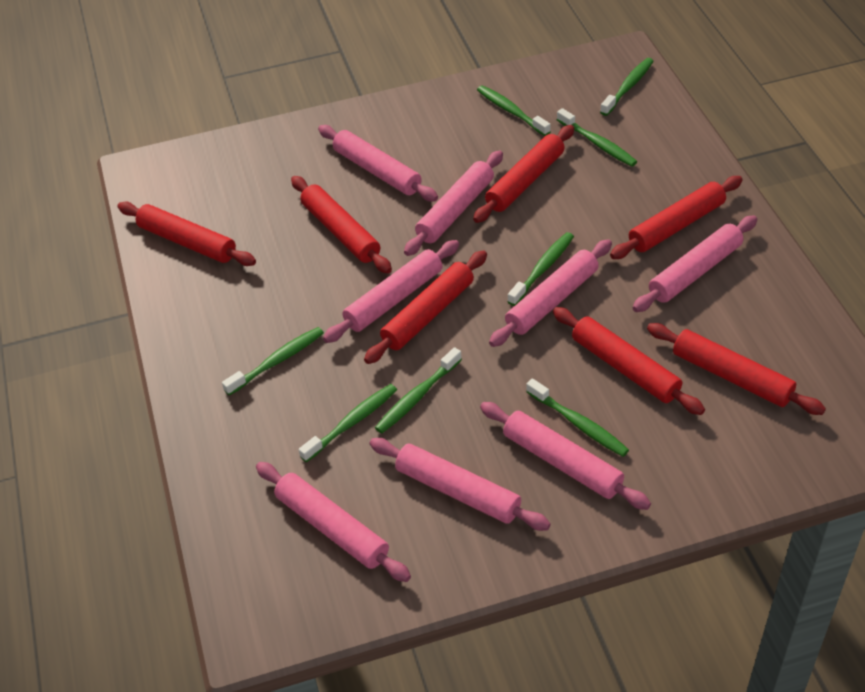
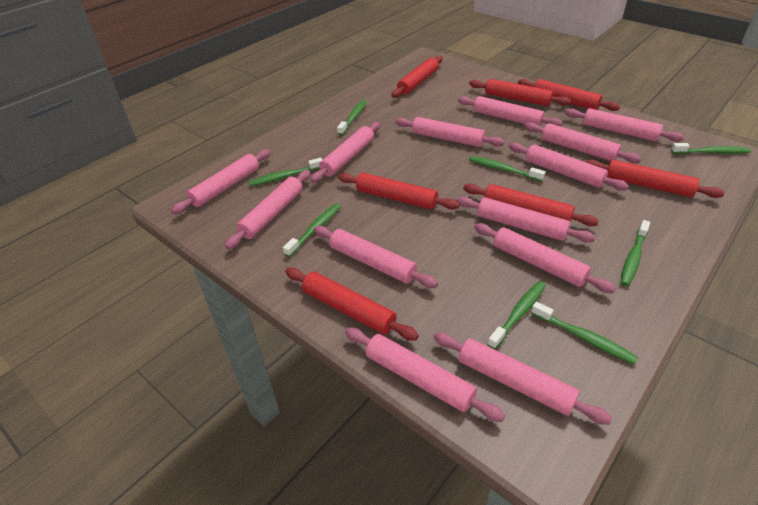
pink rolling pin: [256,462,411,582] [318,125,438,202] [323,240,459,343] [369,438,551,531] [404,150,503,256] [480,402,651,510] [489,239,612,347] [633,215,757,312] = 8 -> [171,149,271,214] [225,170,310,249] [311,122,380,183] [314,226,438,288] [345,328,505,422] [395,117,505,147] [434,332,612,425] [456,197,595,242] [458,96,563,127] [474,223,616,293] [509,143,629,191] [525,122,642,163] [565,108,684,142] = 13

